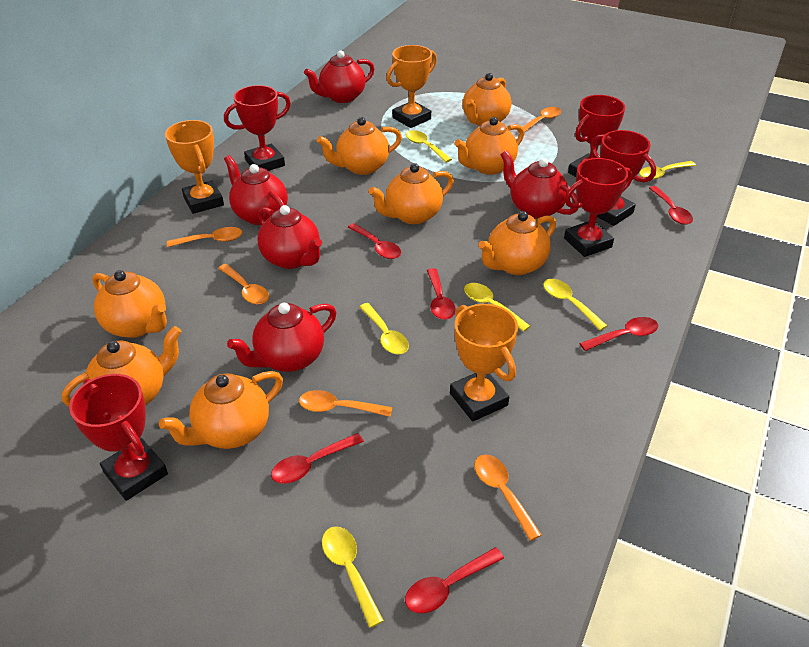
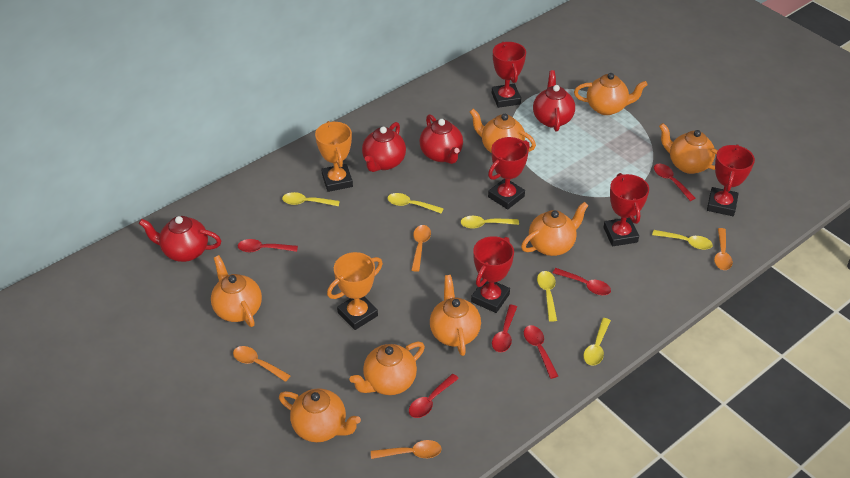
orange spoon: [167,227,242,247] [218,264,269,305] [299,390,392,417] [474,454,542,541] [517,107,561,133] = 5 -> [233,346,291,382] [371,440,442,459] [411,225,431,272] [714,228,733,270] = 4
orange trophy: [165,120,224,214] [386,45,437,128] [450,304,518,421] = 3 -> [315,121,353,192] [327,252,383,330] = 2
red teapot: [224,155,288,225] [227,303,337,372] [257,205,322,269] [304,50,375,103] [500,151,579,219] = 5 -> [139,216,221,262] [362,122,406,172] [420,114,463,164] [533,70,575,132] = 4

